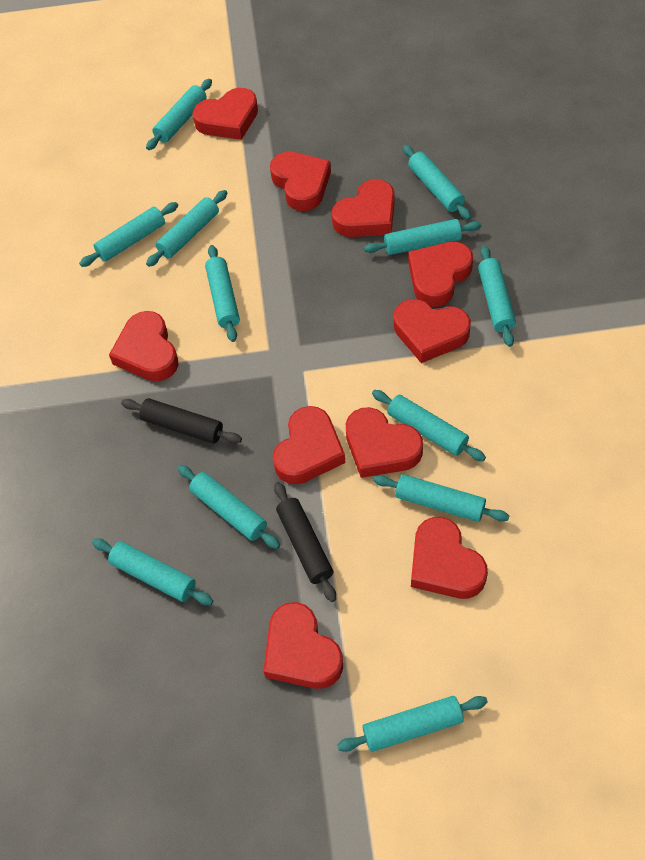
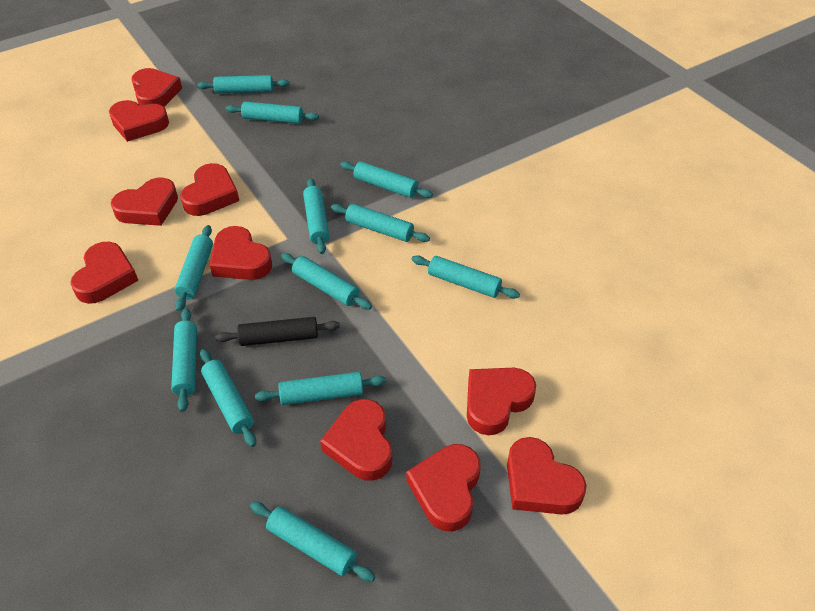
black rolling pin: [121,398,242,444] [274,482,336,602] = 2 -> [215,317,340,346] = 1

